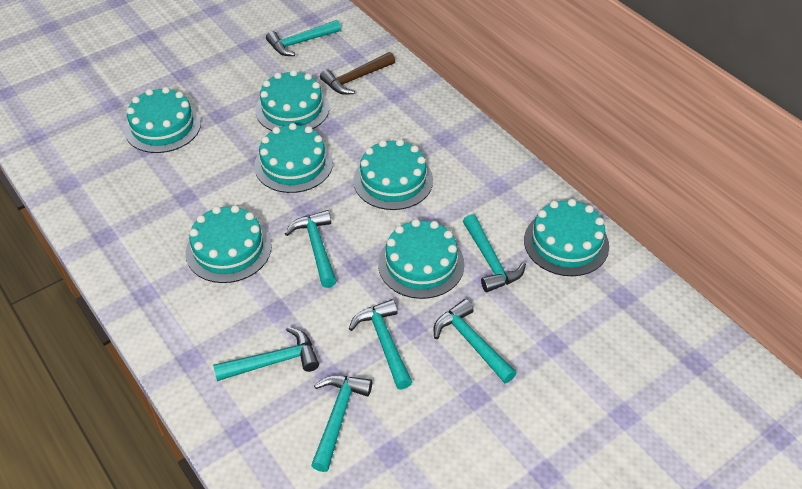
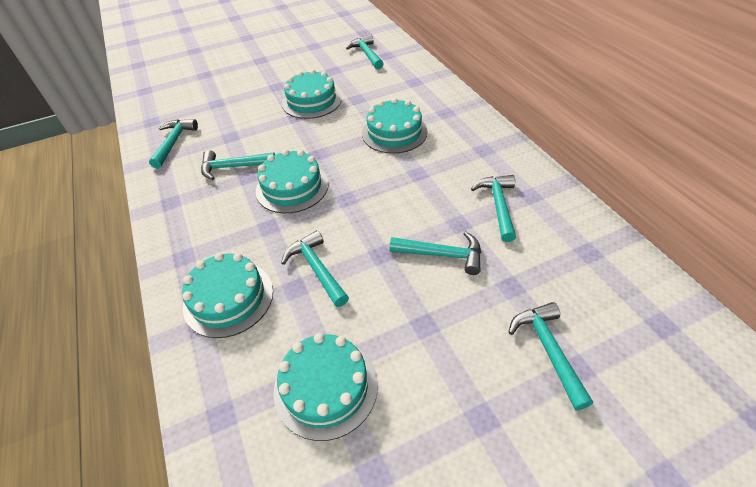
brown hammer: [320,52,395,95] = 1 -> none = 0
turquoise cake: [124,87,201,153] [185,205,271,283] [254,123,333,193] [255,70,330,131] [353,139,433,210] [378,219,465,299] [524,199,609,276] = 7 -> [182,252,273,338] [256,149,329,213] [274,333,378,441] [282,69,342,119] [362,98,428,154] = 5

